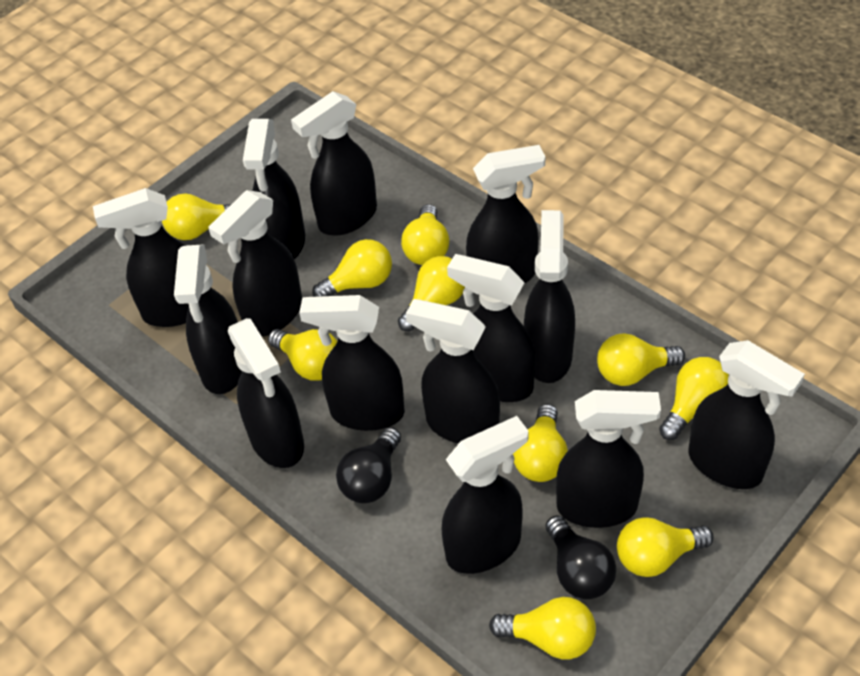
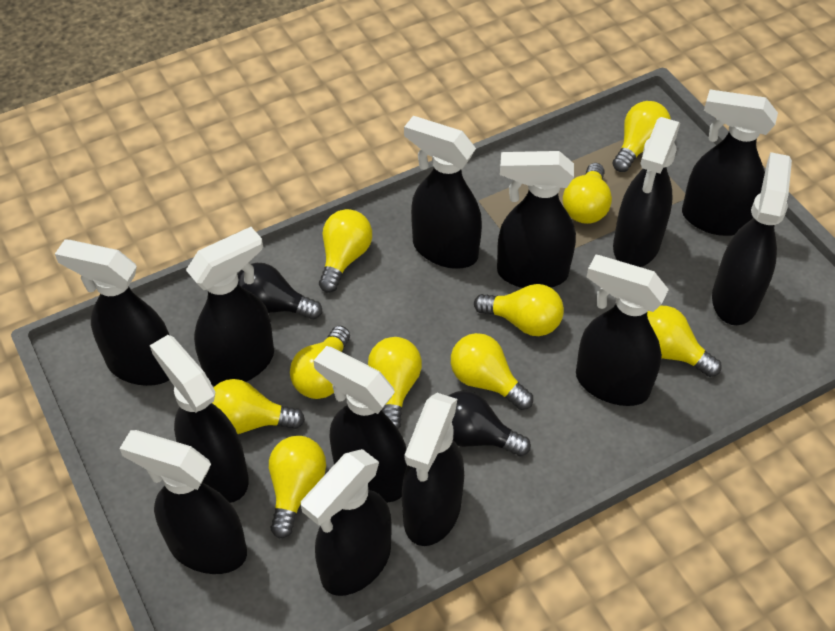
black spray bottle: [93,188,189,327] [174,244,242,394] [208,190,302,337] [228,318,304,468] [243,119,305,259] [291,91,377,236] [299,295,405,431] [406,299,500,444] [442,416,528,574] [447,254,536,402] [466,145,545,284] [524,210,575,383] [556,390,661,528] [688,340,805,489] = 14 -> [55,239,170,386] [119,430,247,574] [150,335,249,503] [186,227,274,386] [301,449,392,596] [313,346,407,503] [402,393,464,546] [404,116,482,269] [497,151,576,288] [576,255,669,406] [613,117,680,267] [682,89,778,236] [712,152,792,325] = 13

